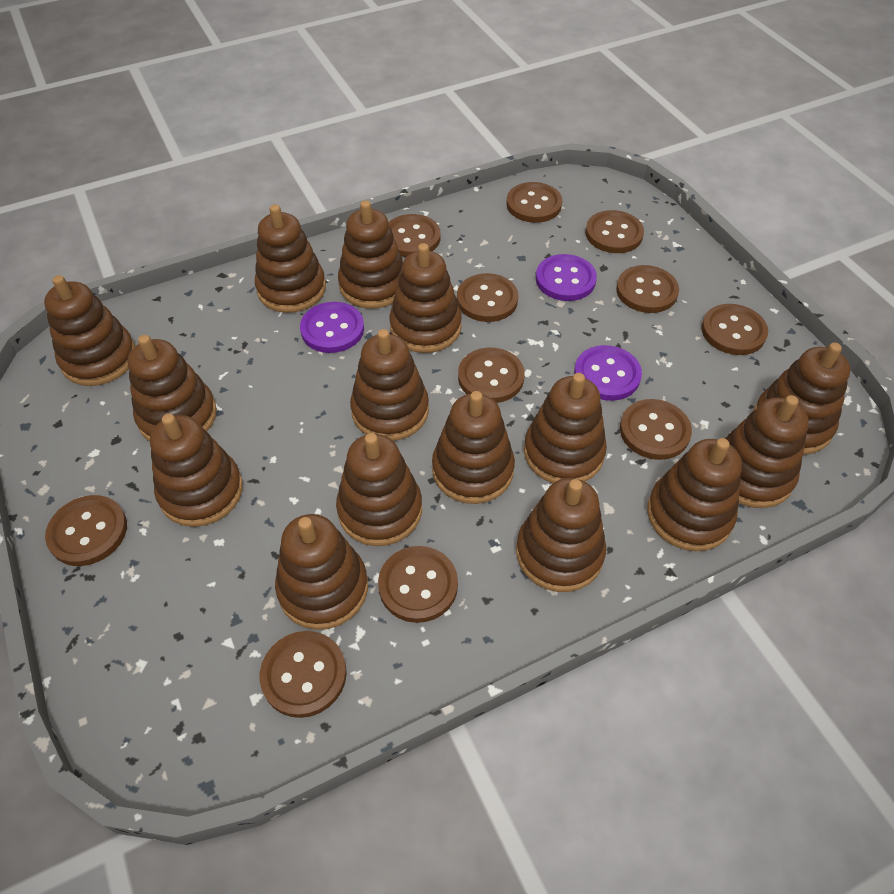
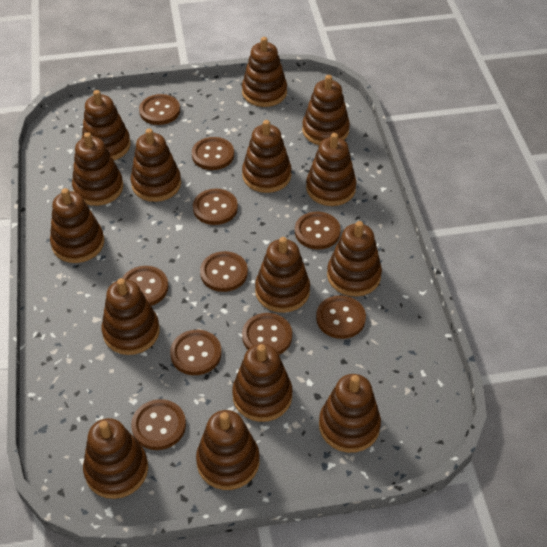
brown button: [45,495,127,566] [260,631,347,718] [378,546,458,623] [389,214,441,257] [457,273,519,322] [458,348,525,403] [506,182,562,223] [585,210,644,253] [616,265,679,313] [620,399,692,460] [701,304,768,355] = 11 -> [122,266,169,306] [131,399,186,450] [139,94,180,125] [170,330,221,375] [192,137,234,170] [193,189,238,225] [200,251,248,292] [242,313,292,355] [295,212,341,249] [316,295,366,339] = 10
purple button: [300,302,364,353] [536,254,597,301] [574,345,642,401] = 3 -> none = 0

